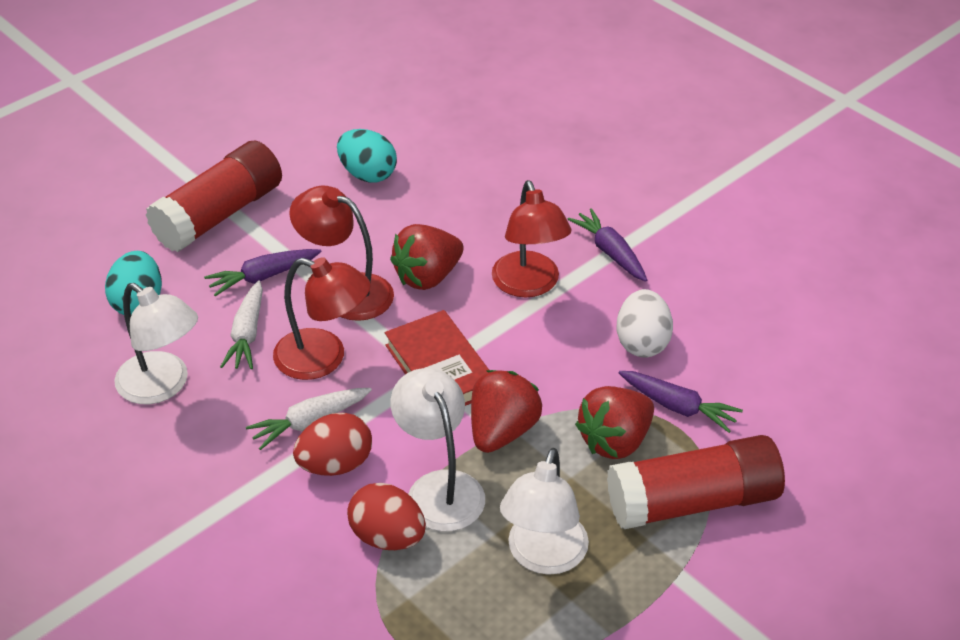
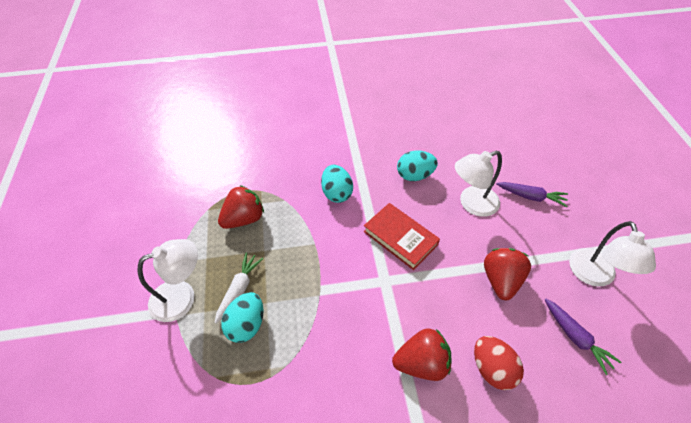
purple carrot: [204,249,322,296] [568,208,647,282] [618,371,743,433] = 3 -> [496,182,568,207] [545,299,622,375] = 2
red egg: [293,413,372,476] [347,483,426,550] = 2 -> [474,336,524,390] = 1
red glue stick: [146,141,282,252] [607,435,785,529] = 2 -> none = 0
red lamp: [273,257,370,380] [289,186,394,321] [492,180,571,297] = 3 -> none = 0
turquoise egg: [105,251,162,315] [337,129,397,183] = 2 -> [221,292,264,343] [321,165,353,203] [397,151,438,181] = 3
white carrot: [220,280,263,369] [246,388,372,450] = 2 -> [215,252,263,324] = 1
white egg: [617,289,673,358] = 1 -> none = 0

